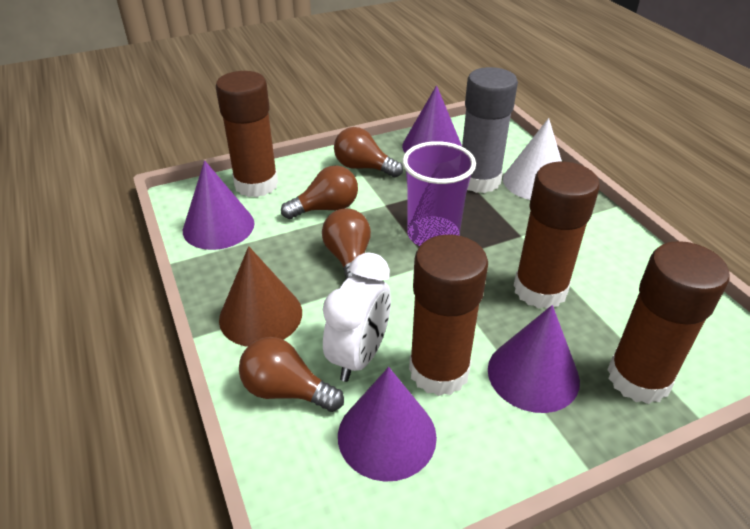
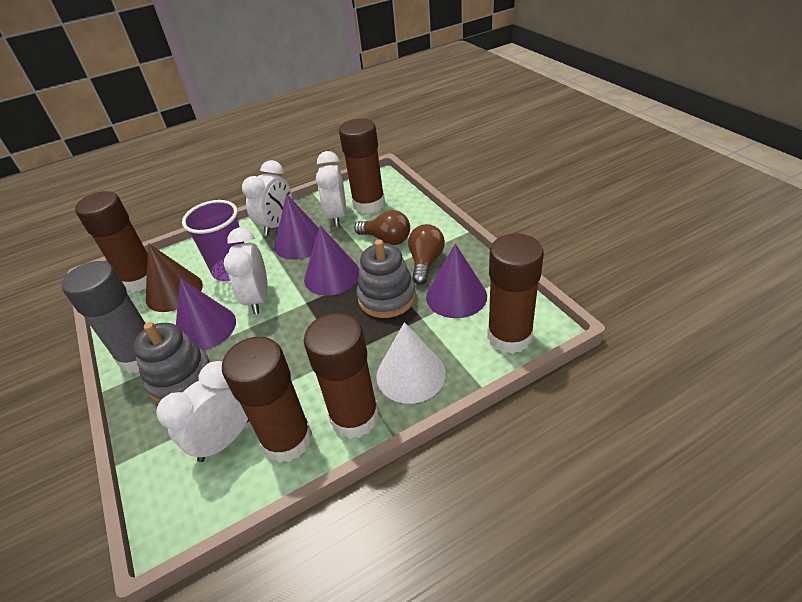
brown glue stick: [216,71,278,197] [409,235,488,396] [514,162,600,309] [607,241,729,404] = 4 -> [75,191,148,292] [222,337,312,463] [304,313,379,439] [339,118,385,214] [487,233,544,354] = 5
brown light bulb: [239,337,344,412] [281,165,358,219] [322,209,371,279] [334,127,403,177] = 4 -> [354,210,410,245] [408,224,445,285] = 2
grey stacking toy: none = 0 -> [133,322,211,403] [356,239,416,318] = 2
white clock: [323,252,391,382] = 1 -> [156,361,249,462] [224,227,268,314] [242,160,292,236] [316,151,346,227] = 4

